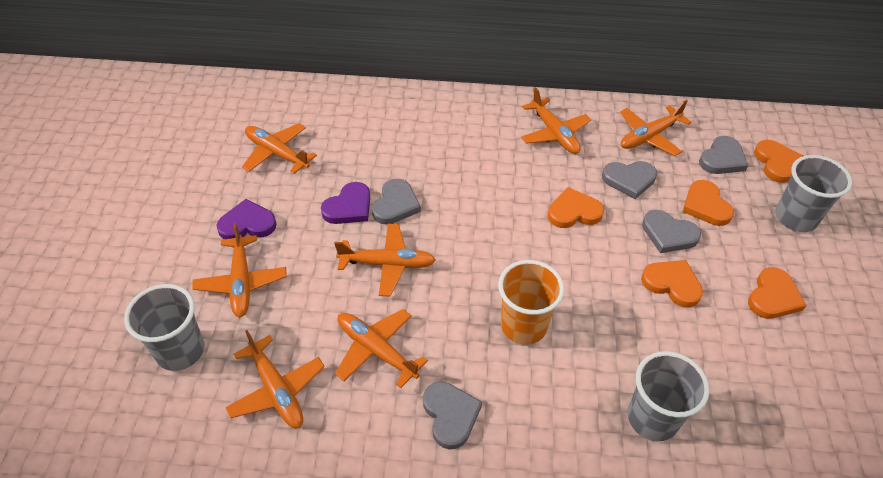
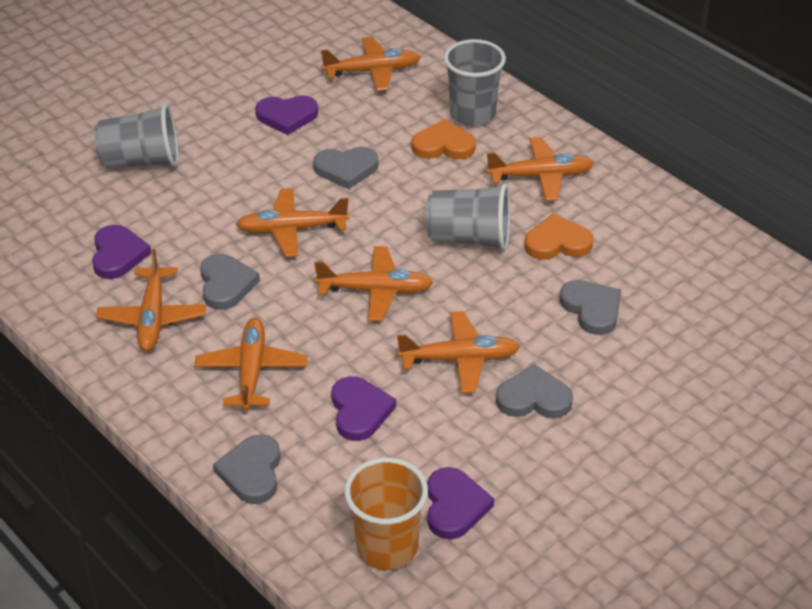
orange heart: [548,187,604,228] [641,260,703,307] [683,180,734,226] [748,267,807,319] [754,140,803,183] = 5 -> [411,119,476,159] [525,214,593,260] = 2
purple heart: [216,199,277,239] [321,182,370,224] = 2 -> [92,225,151,279] [255,95,318,135] [332,376,396,441] [427,467,494,539] = 4

